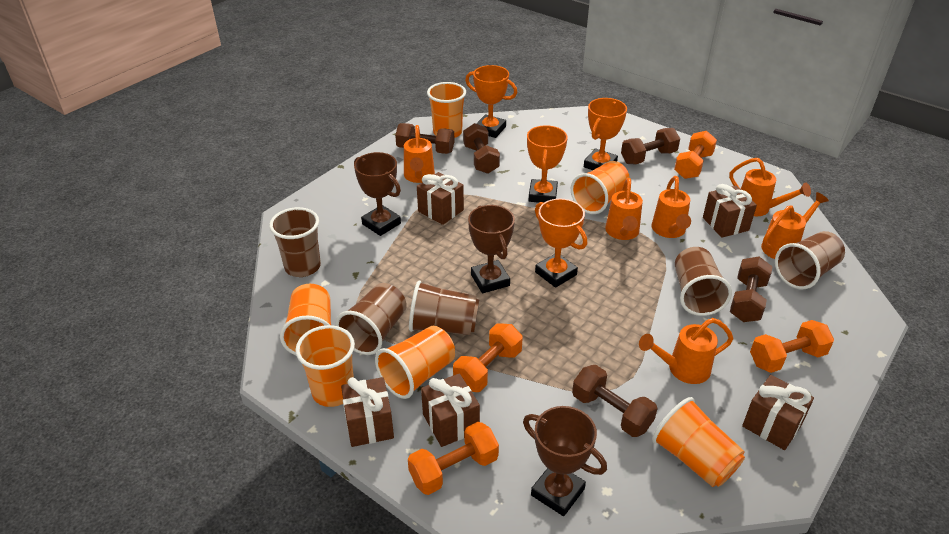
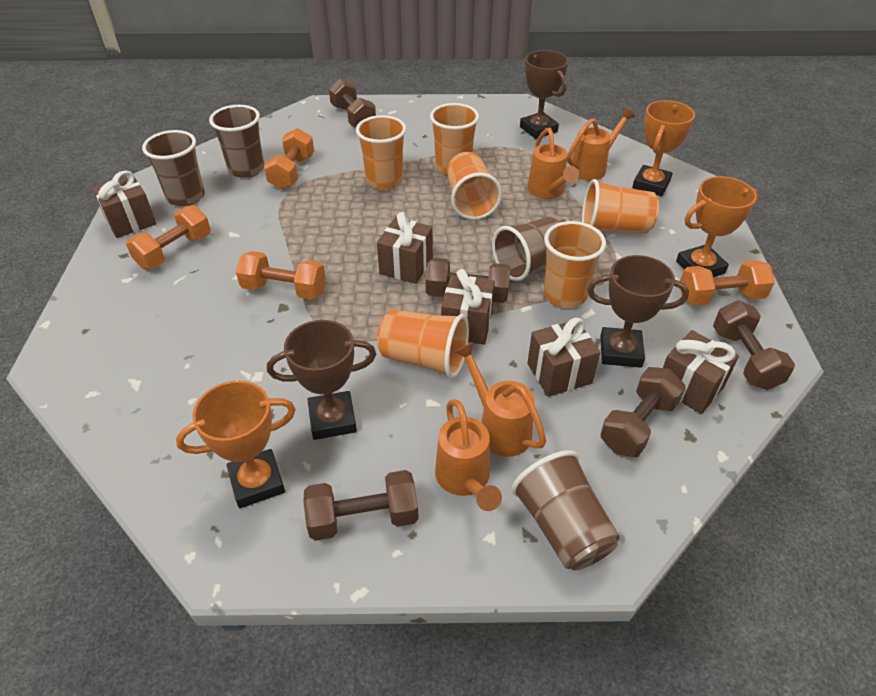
brown cup: [269,207,321,277] [335,283,407,355] [409,280,479,335] [675,247,732,316] [775,231,845,290] = 5 -> [142,130,205,207] [209,105,264,178] [492,215,566,281] [511,450,620,571] = 4
orange trophy: [465,65,517,138] [527,125,568,203] [535,199,587,288] [584,98,627,170] = 4 -> [176,381,296,508] [632,100,695,196] [676,176,759,277] = 3
orange watering can: [404,125,435,183] [605,178,643,240] [639,318,733,384] [652,176,691,238] [729,158,811,216] [761,192,829,259] = 6 -> [435,399,502,511] [454,342,546,457] [527,128,579,199] [567,108,635,181] = 4

